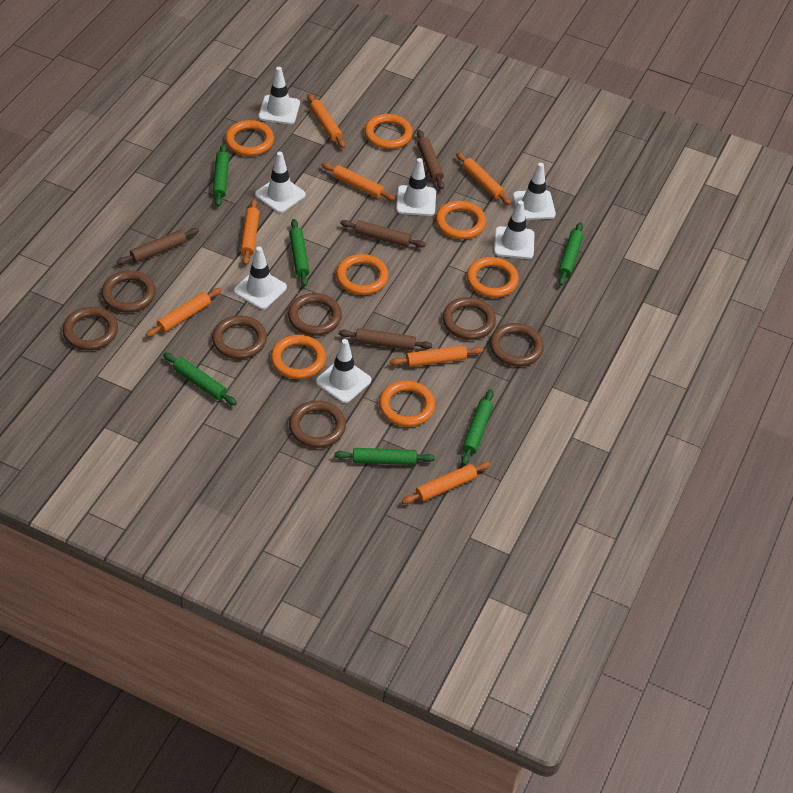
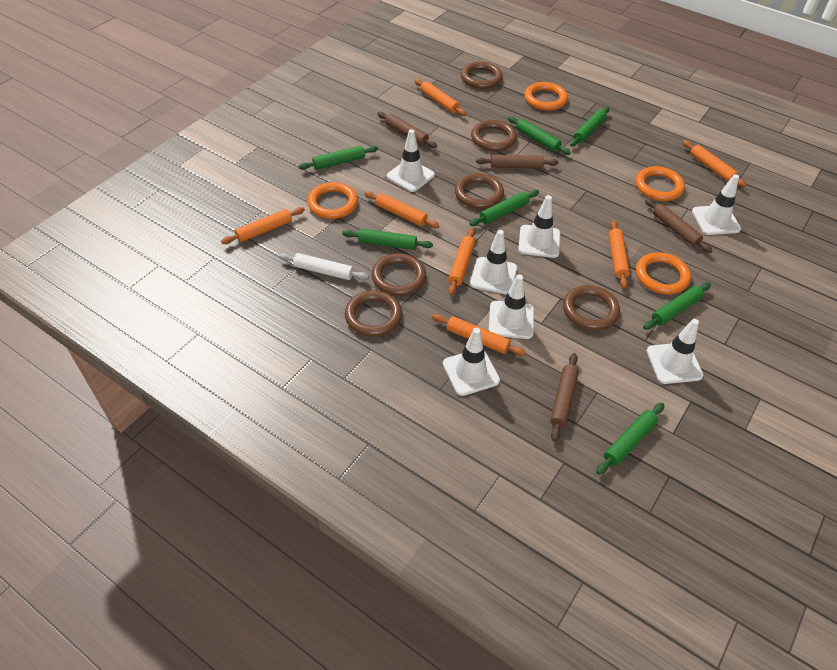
brown ring: [63,307,118,350] [101,271,156,313] [212,315,267,359] [288,293,342,336] [289,400,346,448] [442,297,496,340] [490,323,544,367] = 7 -> [345,290,402,337] [371,253,426,296] [455,173,504,209] [461,62,503,89] [471,120,517,151] [563,285,620,331] = 6
green rolling pin: [163,353,237,405] [213,144,229,207] [289,219,310,287] [334,448,435,465] [461,389,494,465] [558,222,583,286] = 6 -> [299,146,378,170] [342,228,433,250] [469,190,539,226] [508,116,571,155] [570,107,610,147] [596,403,664,475] [643,283,711,330] = 7
orange ring: [225,120,274,156] [271,335,326,379] [336,254,389,295] [364,114,413,149] [379,381,435,427] [436,201,486,239] [467,257,519,298] = 7 -> [307,182,358,219] [525,82,568,111] [636,166,685,201] [636,252,691,294] = 4
white rolling pin: none = 0 -> [279,253,369,280] = 1

